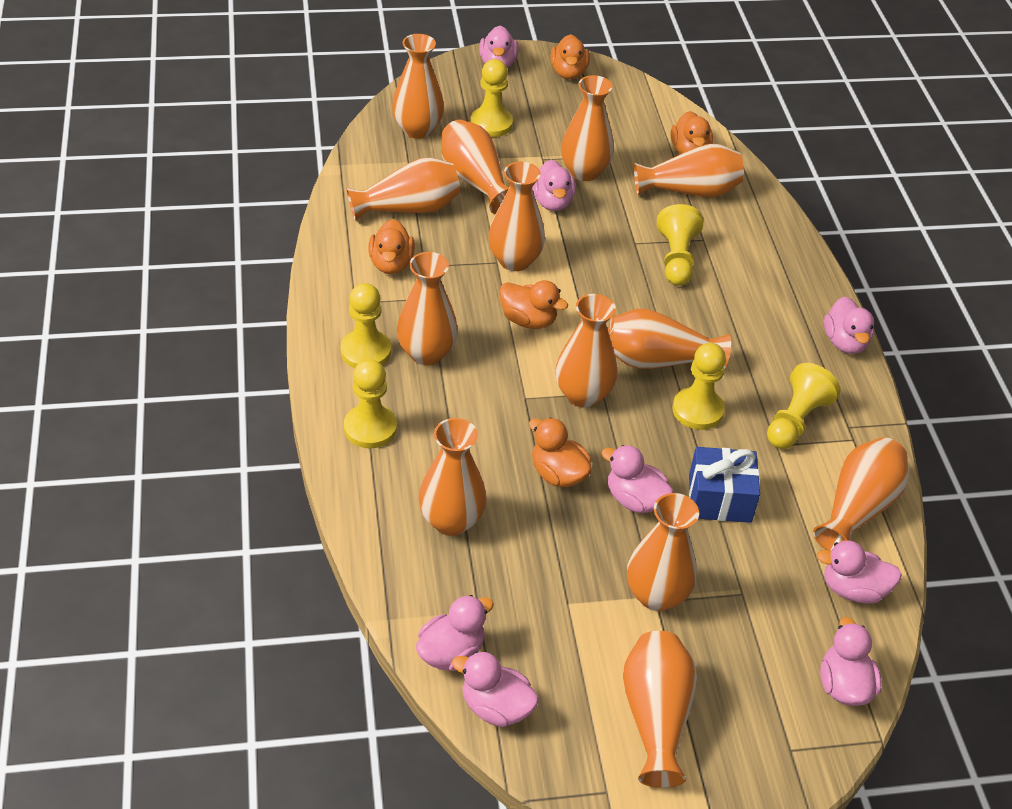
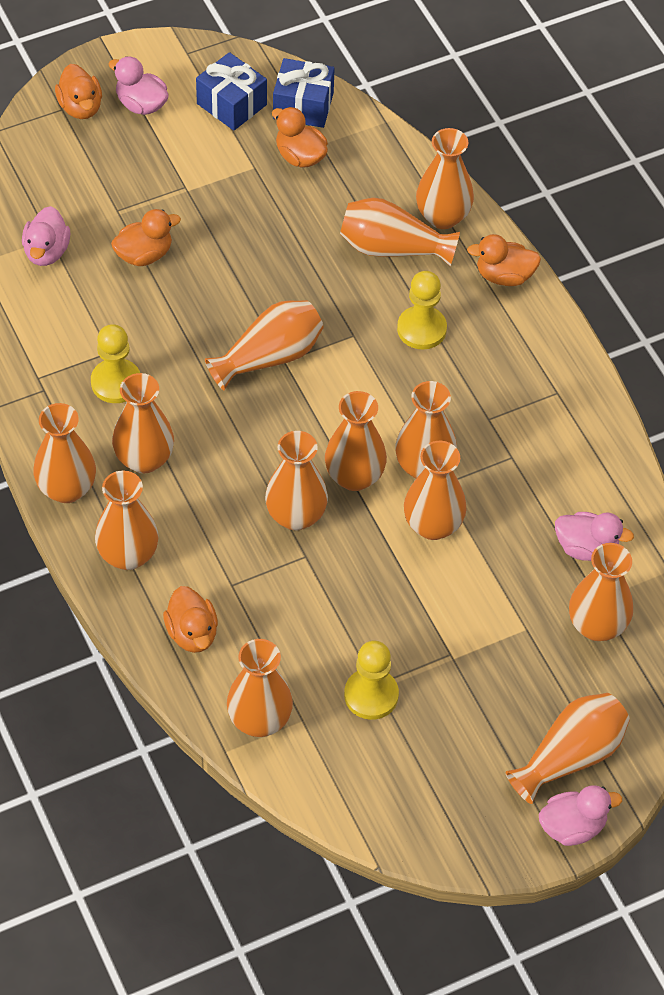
blue gift: [689,447,760,523] = 1 -> [196,52,267,130] [273,58,335,128] = 2
pink duck: [416,595,494,671] [452,651,539,727] [479,25,519,68] [532,160,576,211] [601,445,674,513] [816,540,902,604] [820,617,882,706] [824,296,874,354] = 8 -> [22,206,70,266] [109,56,169,115] [539,785,622,846] [555,512,634,561] = 4
yellow pawn: [340,283,391,368] [344,359,397,448] [470,59,513,137] [657,204,703,286] [672,343,726,430] [767,363,841,449] = 6 -> [91,324,140,403] [344,641,399,720] [397,271,447,350] = 3

